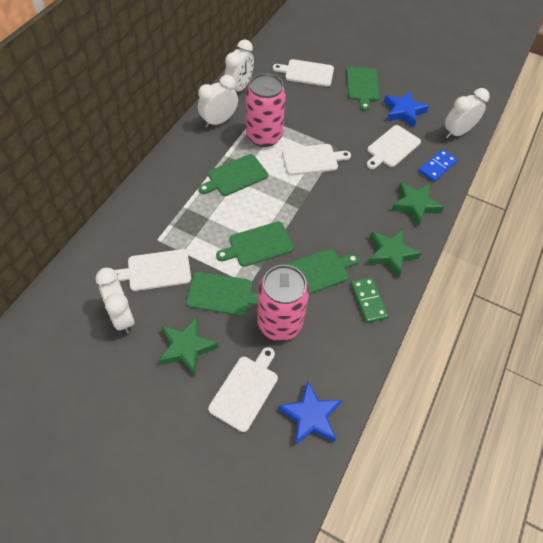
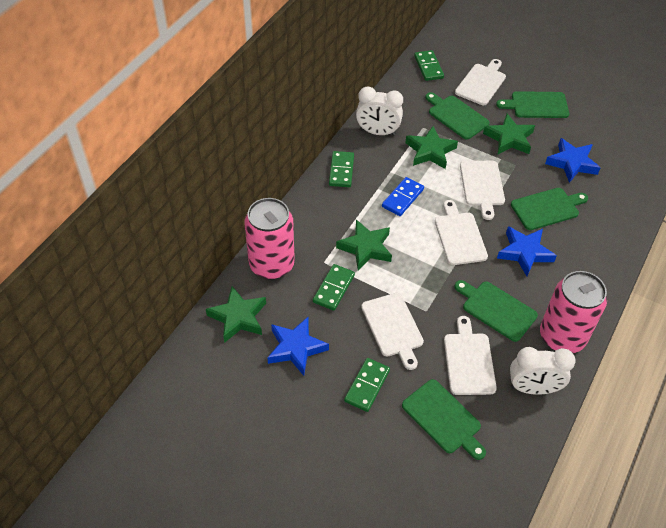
blue star: [278,381,342,445] [384,91,429,127] = 2 -> [267,317,329,376] [497,226,557,276] [545,138,600,183] = 3
green domino: [351,277,388,323] = 1 -> [313,264,355,311] [329,151,354,187] [344,358,390,412] [414,50,444,81] = 4
green star: [158,317,218,376] [368,229,421,278] [391,182,444,226] = 3 -> [206,286,266,343] [336,219,392,270] [405,126,458,169] [483,114,535,154] = 4
white clock: [95,268,135,333] [198,75,238,128] [225,40,254,92] [445,88,490,139] = 4 -> [356,86,403,136] [510,347,576,395] = 2

